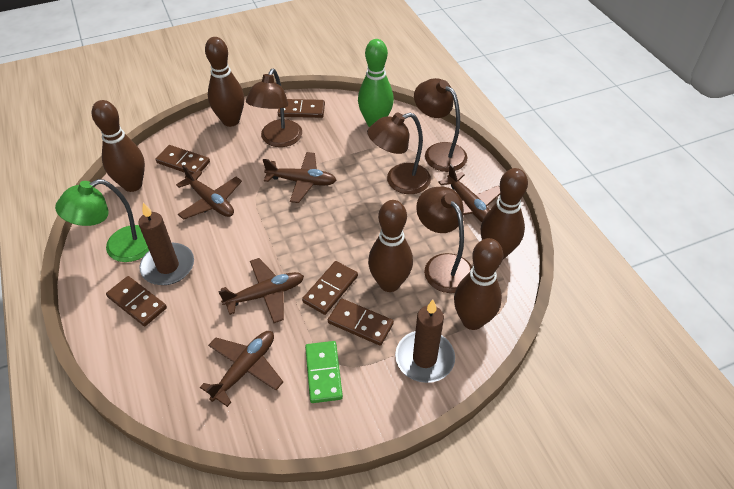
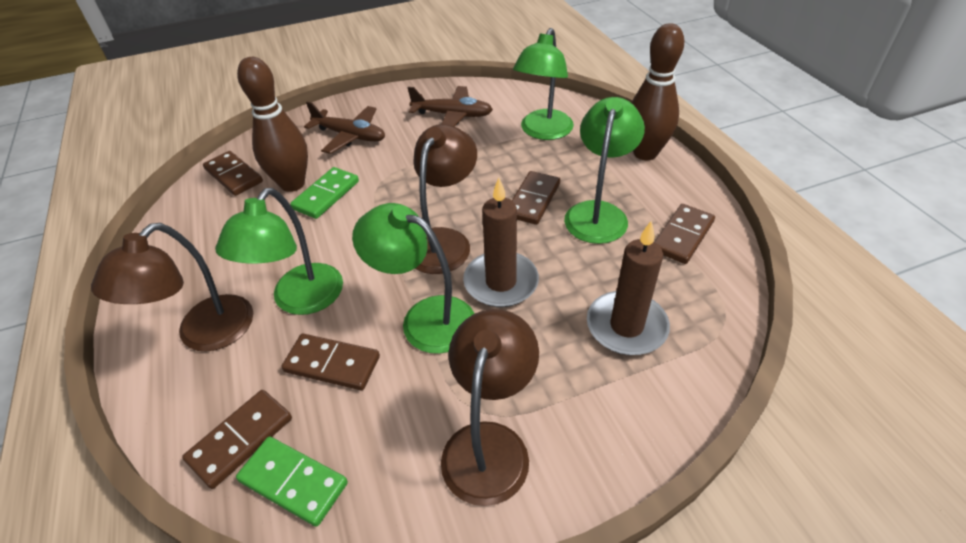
brown bowling pin: [92,100,145,192] [205,37,244,127] [368,200,413,292] [454,238,503,330] [481,168,528,259] = 5 -> [237,57,308,192] [632,23,684,160] = 2
brown lamp: [246,69,302,147] [367,113,431,194] [414,78,468,172] [416,187,472,293] = 4 -> [91,223,253,352] [413,124,477,274] [441,309,539,506] = 3
brown plane: [176,165,242,220] [200,331,283,407] [218,258,304,323] [263,152,336,203] [438,164,500,222] = 5 -> [304,102,385,154] [408,86,493,126] = 2
green bowling pin: [358,39,394,127] = 1 -> none = 0
green domino: [305,341,343,403] = 1 -> [236,436,348,527] [290,167,359,219] = 2
green lamp: [55,179,149,262] = 1 -> [215,188,343,315] [352,203,475,354] [513,28,574,140] [564,97,645,244] = 4

